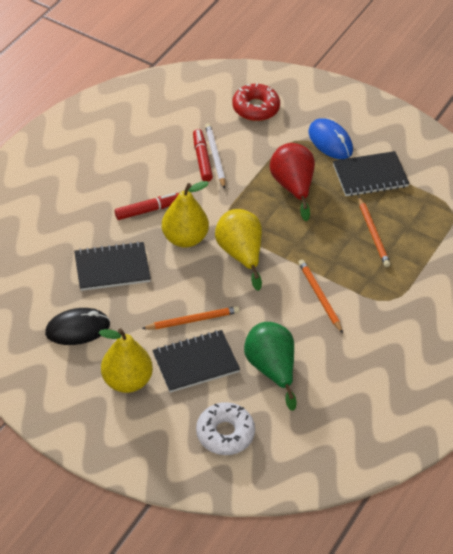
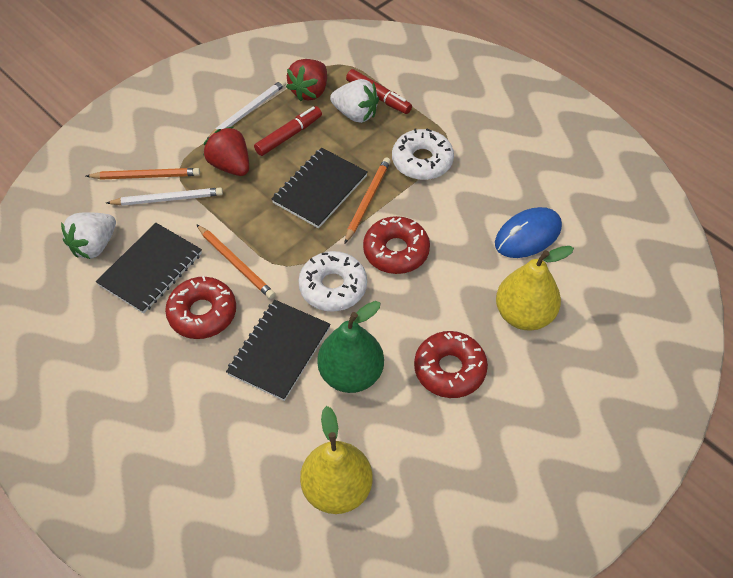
black mouse: [45,308,110,345] = 1 -> none = 0
red donut: [232,83,280,121] = 1 -> [165,276,236,339] [363,216,430,274] [414,331,488,398] = 3
red pear: [270,143,315,221] = 1 -> none = 0
red strawberry: none = 0 -> [203,126,249,176] [286,59,327,101] = 2
white donut: [196,402,255,455] = 1 -> [298,251,367,312] [392,128,454,180] = 2
white pencil: [205,123,225,189] = 1 -> [106,187,223,206] [206,79,286,140] = 2
white strawberry: none = 0 -> [61,212,116,259] [330,79,379,123] = 2
yellow pear: [99,328,153,393] [162,181,209,248] [215,209,262,291] = 3 -> [300,406,373,514] [496,246,574,330] = 2

